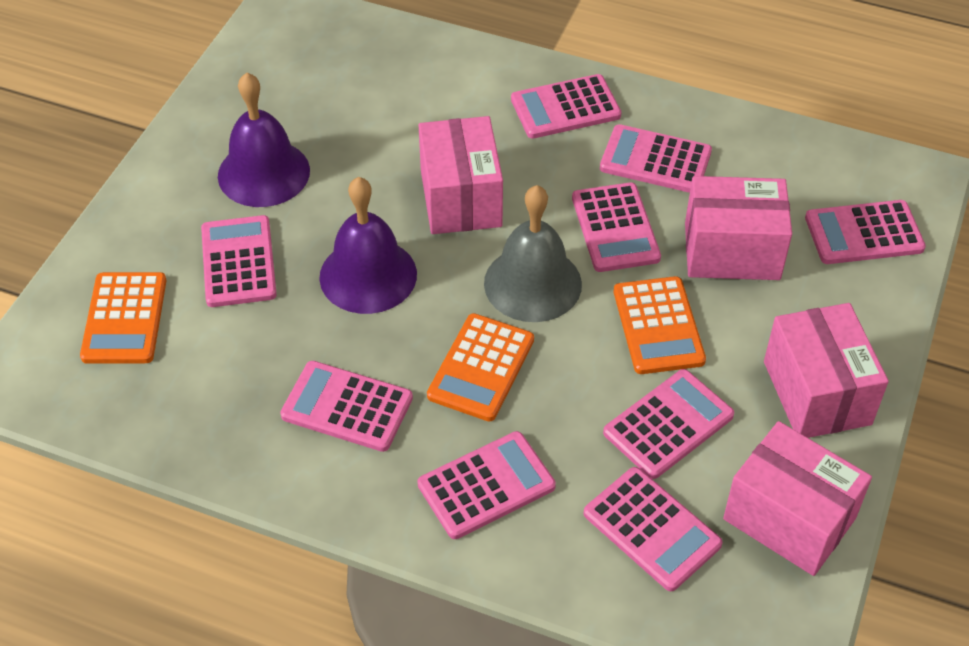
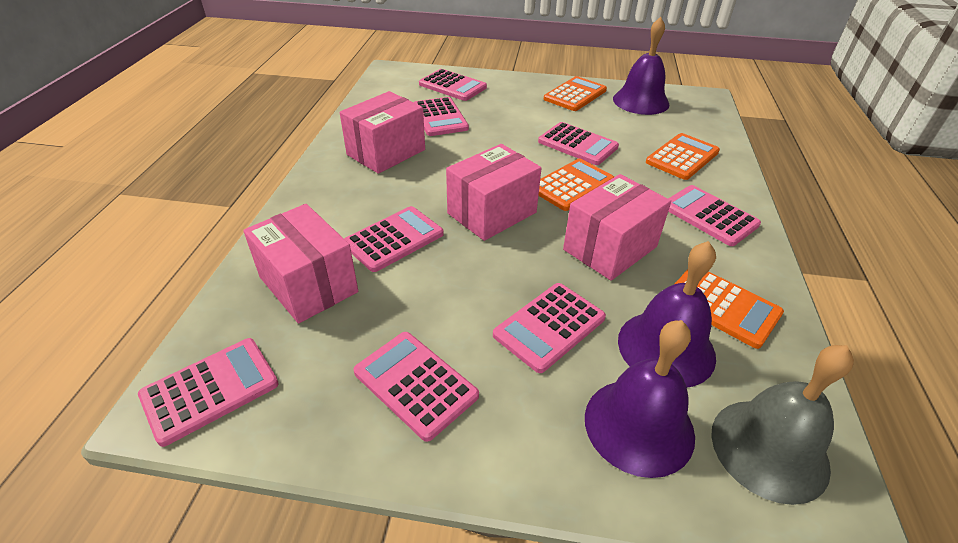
orange calculator: [80,272,166,364] [427,313,534,421] [614,276,706,374] = 3 -> [538,158,614,211] [544,76,607,111] [646,133,720,180] [675,269,784,349] = 4
pink calculator: [201,215,277,307] [280,361,413,452] [418,431,556,539] [511,74,621,139] [572,182,661,272] [583,467,723,591] [600,124,712,193] [603,369,734,479] [805,200,926,264] = 9 -> [138,338,279,447] [344,206,444,272] [353,332,479,442] [413,97,469,136] [419,69,487,101] [493,283,606,373] [538,122,619,165] [668,185,761,246] = 8
purple bell: [218,73,310,207] [319,177,417,314] = 2 -> [585,320,695,478] [613,17,669,115] [618,241,716,388] = 3

